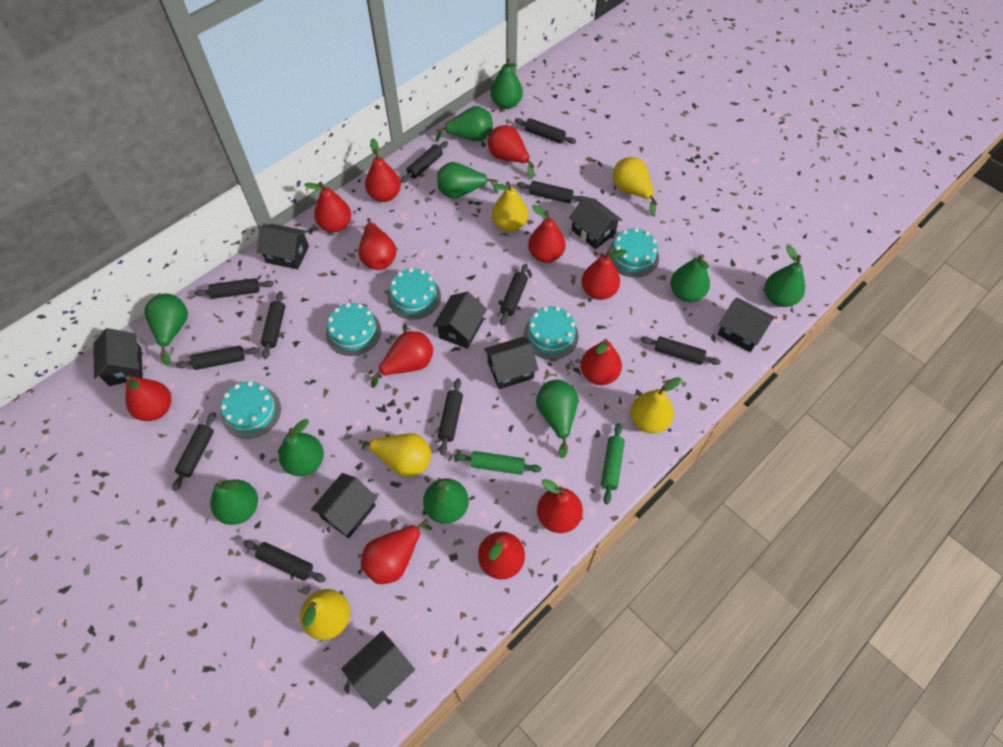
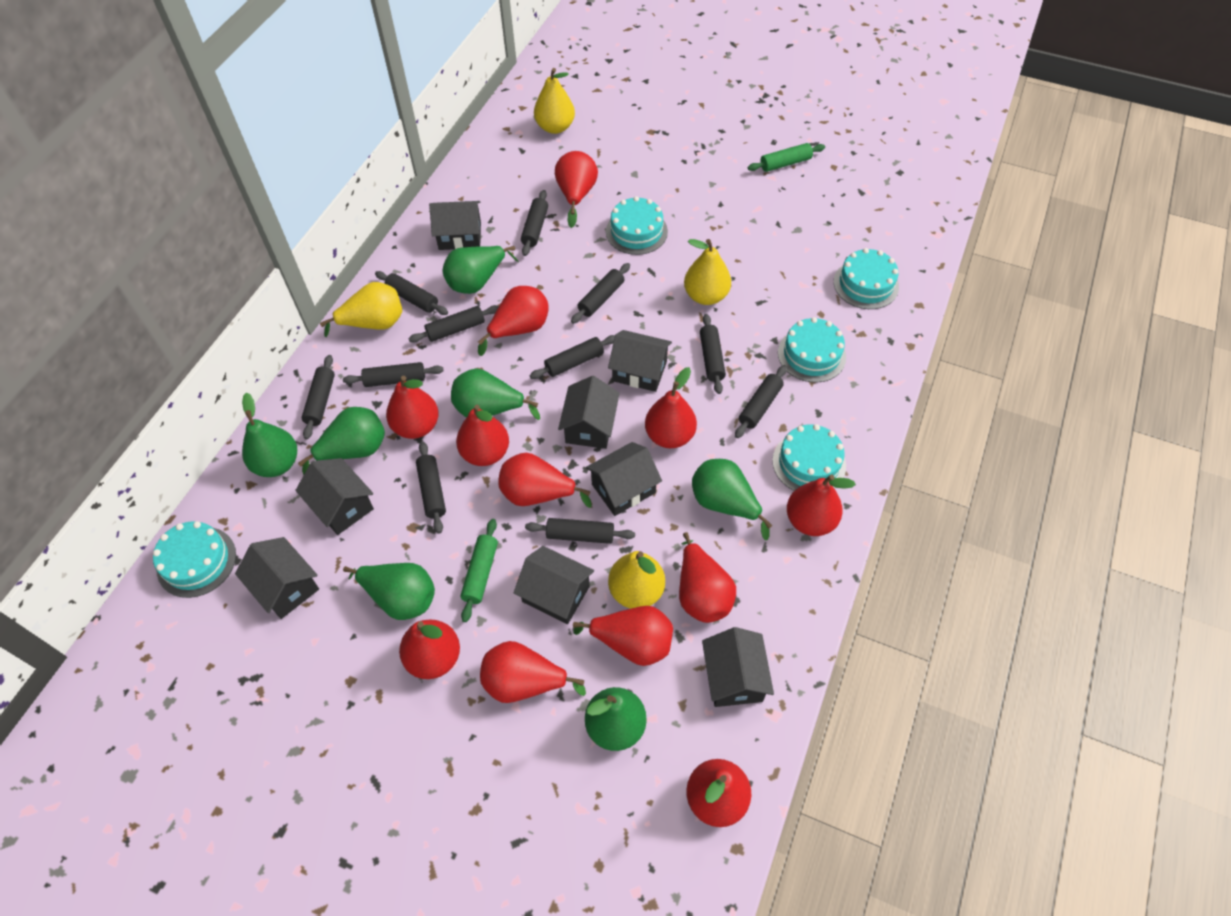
green pear: [144,293,188,366] [210,480,258,525] [279,419,324,476] [423,478,469,524] [435,106,493,142] [437,162,498,199] [490,58,523,109] [536,380,578,458] [671,254,710,302] [764,244,805,307] = 10 -> [242,392,297,477] [298,407,385,475] [343,563,435,620] [442,246,519,294] [451,368,540,420] [585,687,647,751] [692,459,772,540] = 7
yellow pear: [300,589,350,640] [359,433,431,477] [492,181,528,232] [613,157,658,216] [630,377,681,433] = 5 -> [320,282,402,337] [534,68,575,134] [608,551,665,609] [684,239,731,305] = 4

